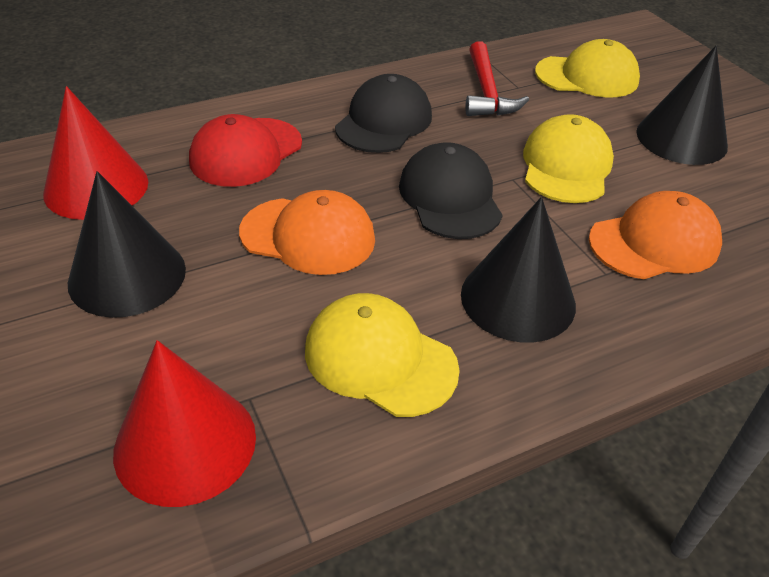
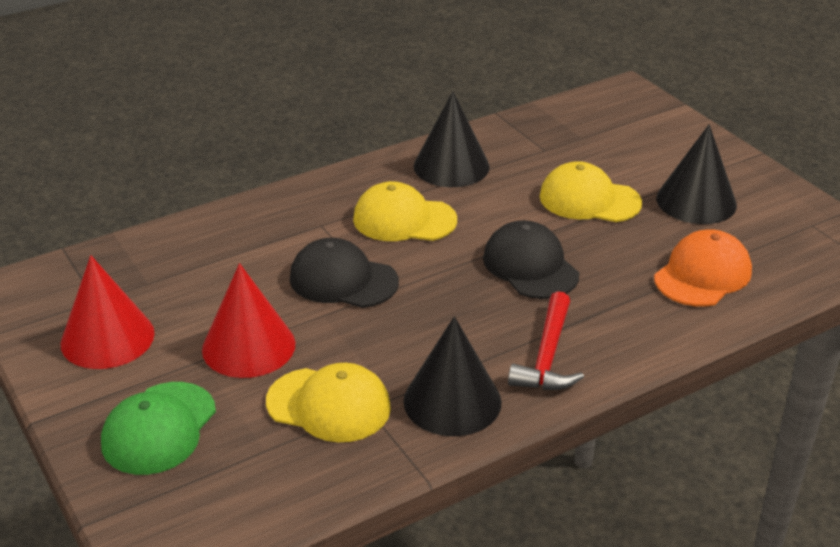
green cap: none = 0 -> [101,382,216,475] = 1
orange cap: [239,190,375,275] [589,191,722,279] = 2 -> [654,229,752,307] = 1
red cap: [189,114,302,187] = 1 -> none = 0

